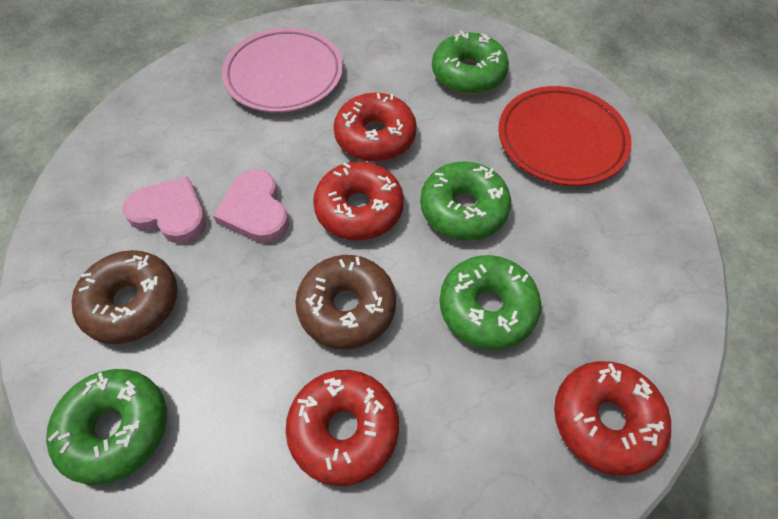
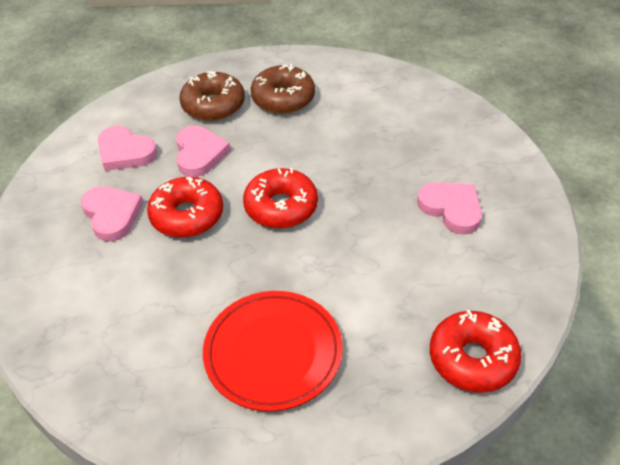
green donut: [46,369,167,485] [420,161,511,241] [432,31,509,94] [440,255,541,350] = 4 -> none = 0
pink heart: [123,176,206,244] [213,169,289,243] = 2 -> [81,186,143,242] [98,126,157,171] [176,126,231,177] [417,182,482,235] = 4
pink plate: [222,28,343,113] = 1 -> none = 0
red donut: [286,370,399,486] [313,162,404,241] [334,93,417,162] [554,361,671,476] = 4 -> [147,177,223,238] [243,168,318,229] [430,310,521,393] = 3

